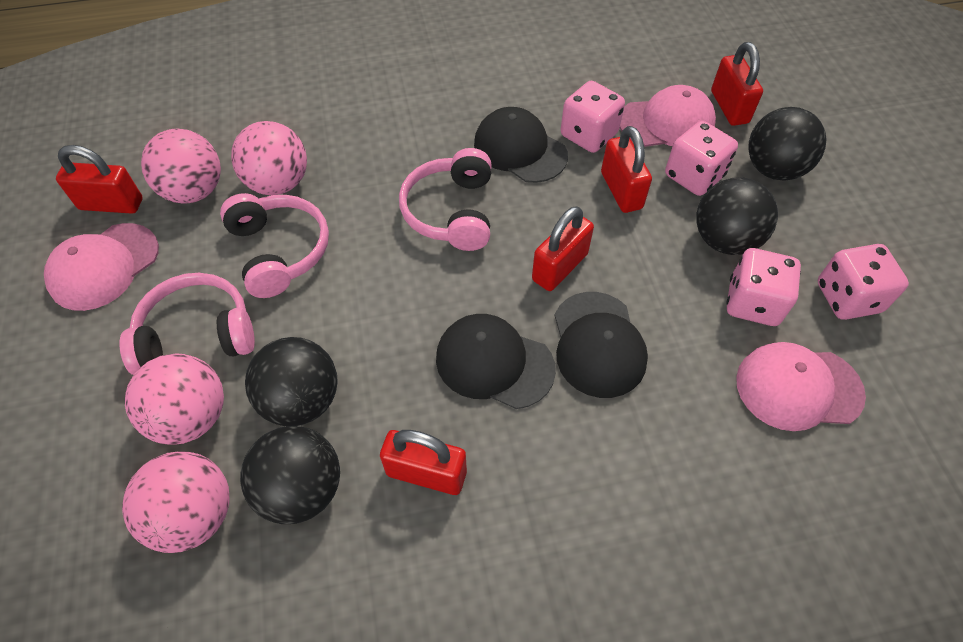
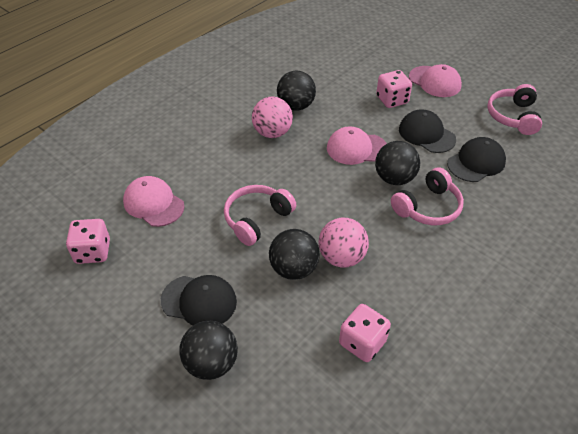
pink ball: [122,451,230,553] [125,353,224,445] [141,129,221,204] [231,121,307,195] = 4 -> [252,97,293,138] [318,218,369,268] = 2
pink dice: [561,81,625,153] [665,121,738,196] [726,248,801,326] [818,244,909,320] = 4 -> [66,219,110,264] [339,304,391,362] [376,70,412,108] = 3
red padlock: [56,145,143,214] [380,430,467,495] [532,206,594,291] [601,126,652,213] [711,42,763,126] = 5 -> none = 0

